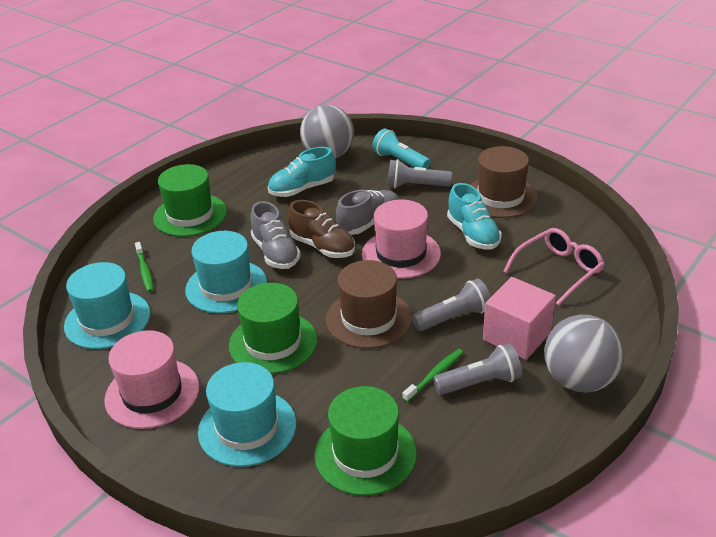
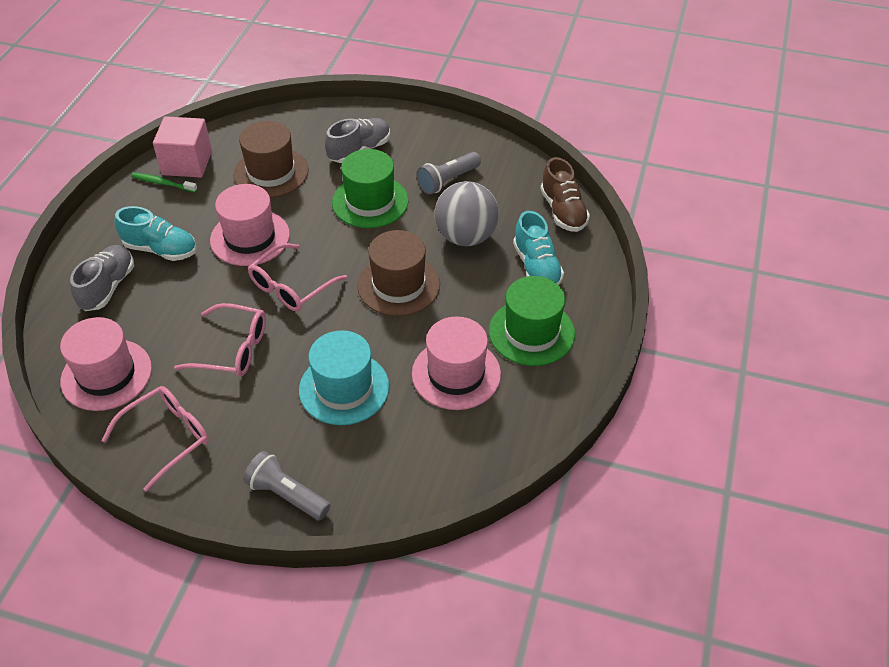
green hat: [153,164,227,237] [229,283,317,374] [315,386,417,496] = 3 -> [332,149,409,228] [489,276,575,366] = 2
green toothbrush: [135,242,154,292] [402,349,464,402] = 2 -> [131,172,198,192] = 1
grey ball: [300,105,354,159] [544,315,624,393] = 2 -> [435,181,499,246] = 1
grey flashlight: [387,159,452,188] [412,278,491,331] [433,343,522,395] = 3 -> [243,451,331,520] [416,152,481,195] = 2
pink glasses: [503,228,605,305] = 1 -> [101,386,209,492] [174,303,266,377] [248,243,347,312] = 3
pink hat: [104,330,199,429] [362,200,441,279] = 2 -> [60,317,152,411] [210,184,290,266] [412,316,501,410] = 3
turquoise flashlight: [372,129,431,169] = 1 -> none = 0
turquoise hat: [64,262,150,349] [185,231,267,313] [198,362,296,467] = 3 -> [299,330,389,425] = 1

